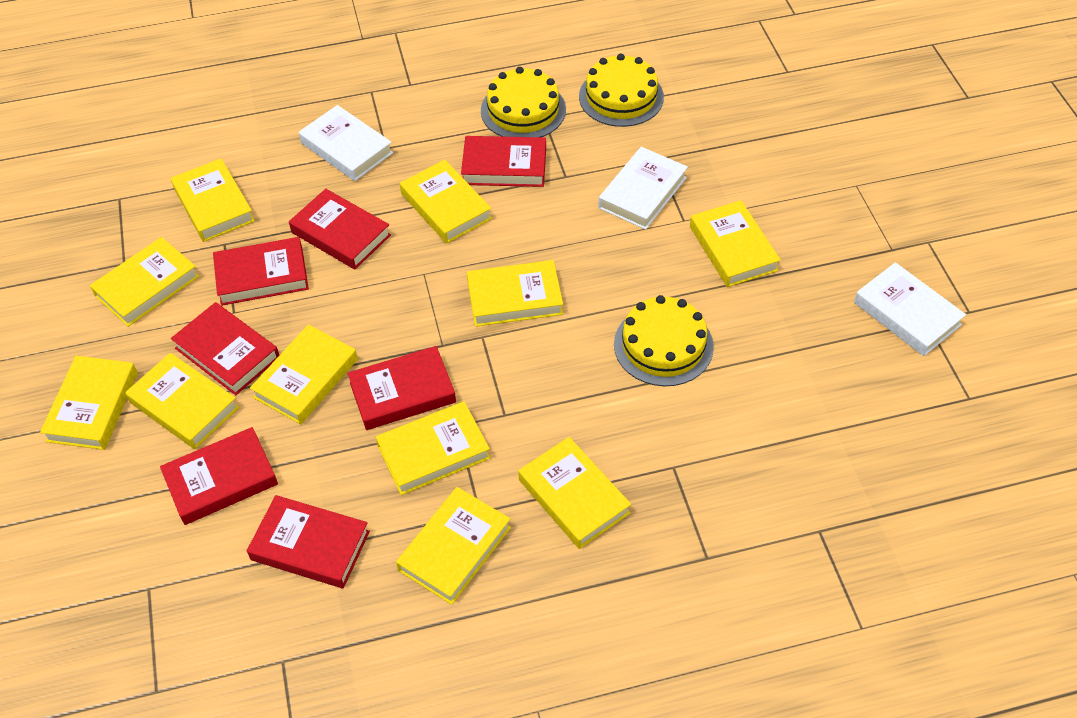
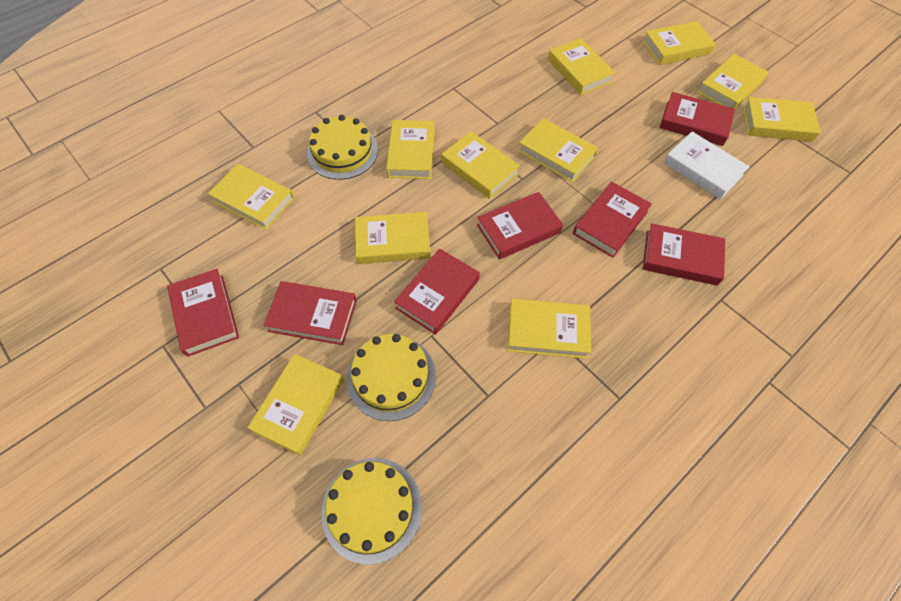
white book: [299,105,393,181] [598,147,688,230] [854,262,966,356] = 3 -> [663,132,750,199] = 1

